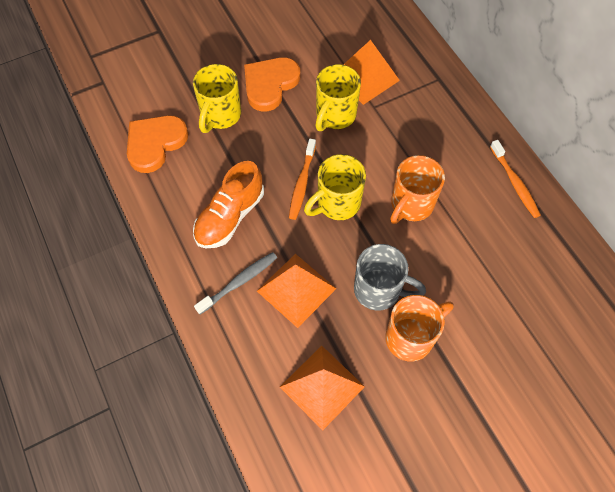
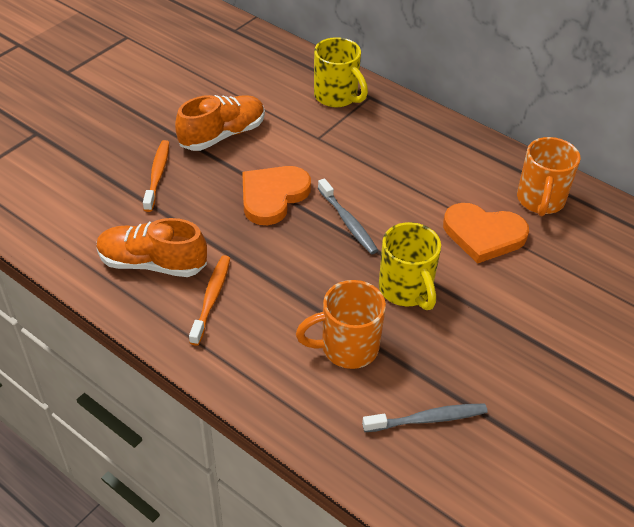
grey mug: [354,244,426,311] = 1 -> none = 0
grey toothbrush: [194,252,277,314] = 1 -> [318,178,378,254] [362,403,488,432] = 2
orange pyramid: [257,254,336,328] [280,346,365,430] [343,40,400,105] = 3 -> none = 0
orange shoe: [193,161,264,248] = 1 -> [96,218,207,277] [175,95,265,151] = 2
yellow mug: [193,64,241,133] [304,154,366,220] [315,64,361,131] = 3 -> [314,37,368,107] [379,222,441,310] = 2

